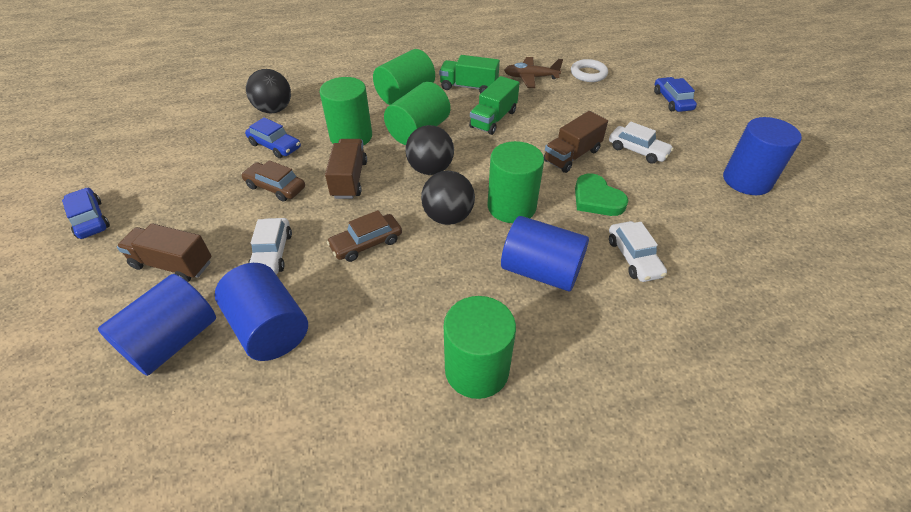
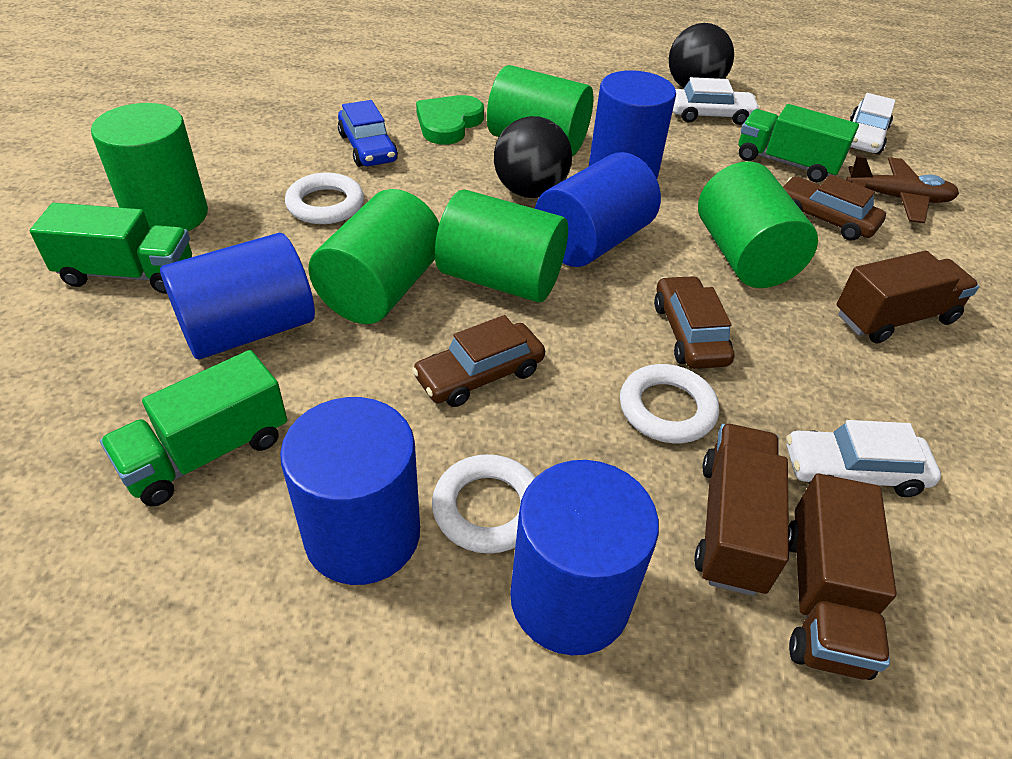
black ball: [246,69,291,113] [405,125,454,175] [421,171,475,225] = 3 -> [494,116,572,198] [669,23,734,88] = 2
blue car: [62,187,110,239] [245,117,301,158] [654,77,697,112] = 3 -> [338,100,398,167] = 1
blue cylinder: [98,274,216,376] [215,263,308,361] [501,216,589,291] [723,117,802,195] = 4 -> [160,233,315,359] [280,397,420,585] [510,460,659,655] [535,152,661,267] [589,70,676,179] = 5
brown car: [241,160,305,202] [327,210,402,262] = 2 -> [412,315,545,407] [654,276,735,369] [783,175,886,241] = 3
green truck: [439,55,500,93] [469,76,520,135] = 2 -> [30,203,192,294] [100,350,287,507] [739,104,859,182] = 3
white ring: [571,59,608,82] = 1 -> [285,173,364,224] [432,454,535,554] [620,364,719,443] = 3

